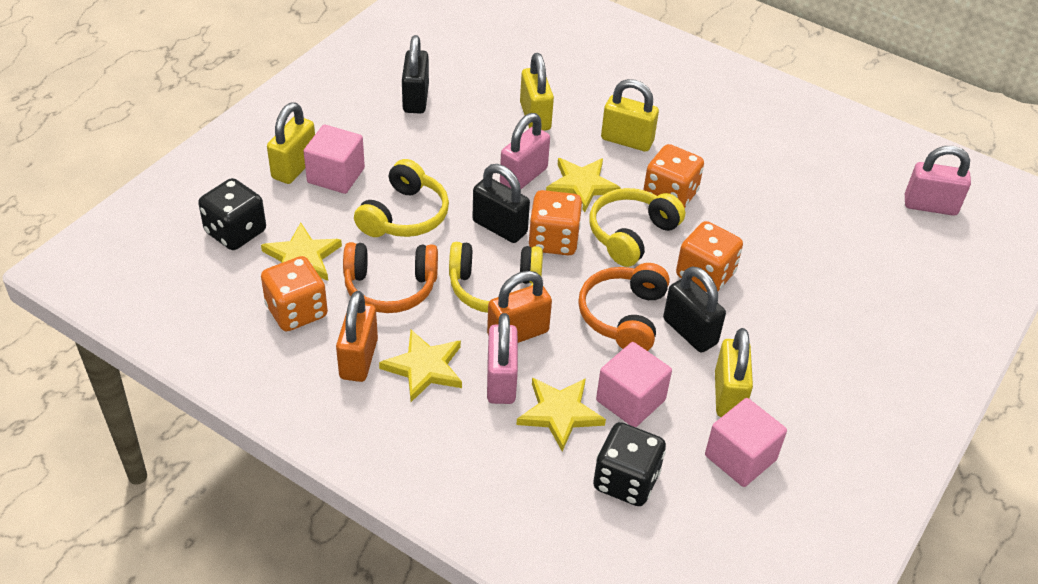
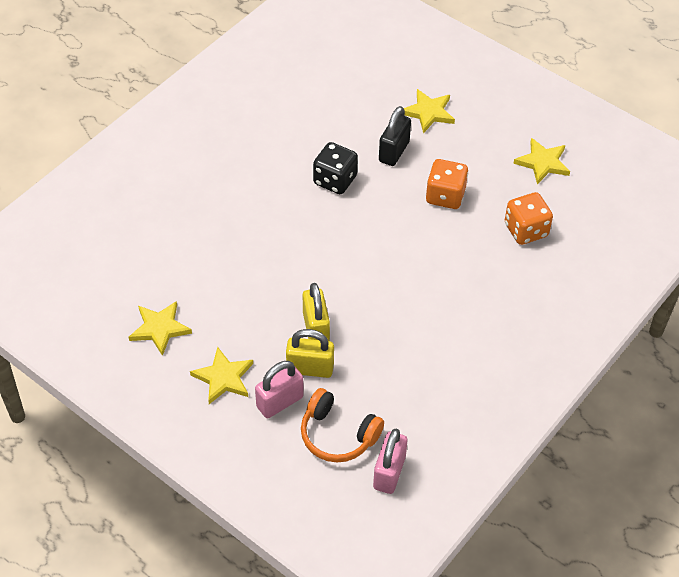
black dice: [198,178,266,250] [593,422,666,506] = 2 -> [313,142,358,194] = 1
black padlock: [402,35,429,114] [473,164,530,243] [663,266,726,353] = 3 -> [379,106,411,166] = 1
orange dice: [261,256,328,332] [529,190,583,255] [643,144,704,208] [676,221,743,292] = 4 -> [426,159,468,209] [505,192,553,245] = 2
orange headphones: [343,242,438,313] [578,263,670,351] = 2 -> [301,388,384,462] = 1
orange padlock: [336,291,378,382] [487,271,552,343] = 2 -> none = 0
pink cube: [304,125,365,194] [596,342,672,427] [705,398,787,487] = 3 -> none = 0
pink padlock: [487,313,518,404] [500,113,550,189] [905,146,971,216] = 3 -> [255,361,304,418] [373,429,407,494] = 2
yellow headphones: [354,159,449,237] [449,242,543,313] [589,188,685,267] = 3 -> none = 0
yellow padlock: [267,102,315,184] [520,53,554,131] [601,79,659,151] [715,328,753,417] = 4 -> [286,329,334,378] [303,283,330,341] = 2

